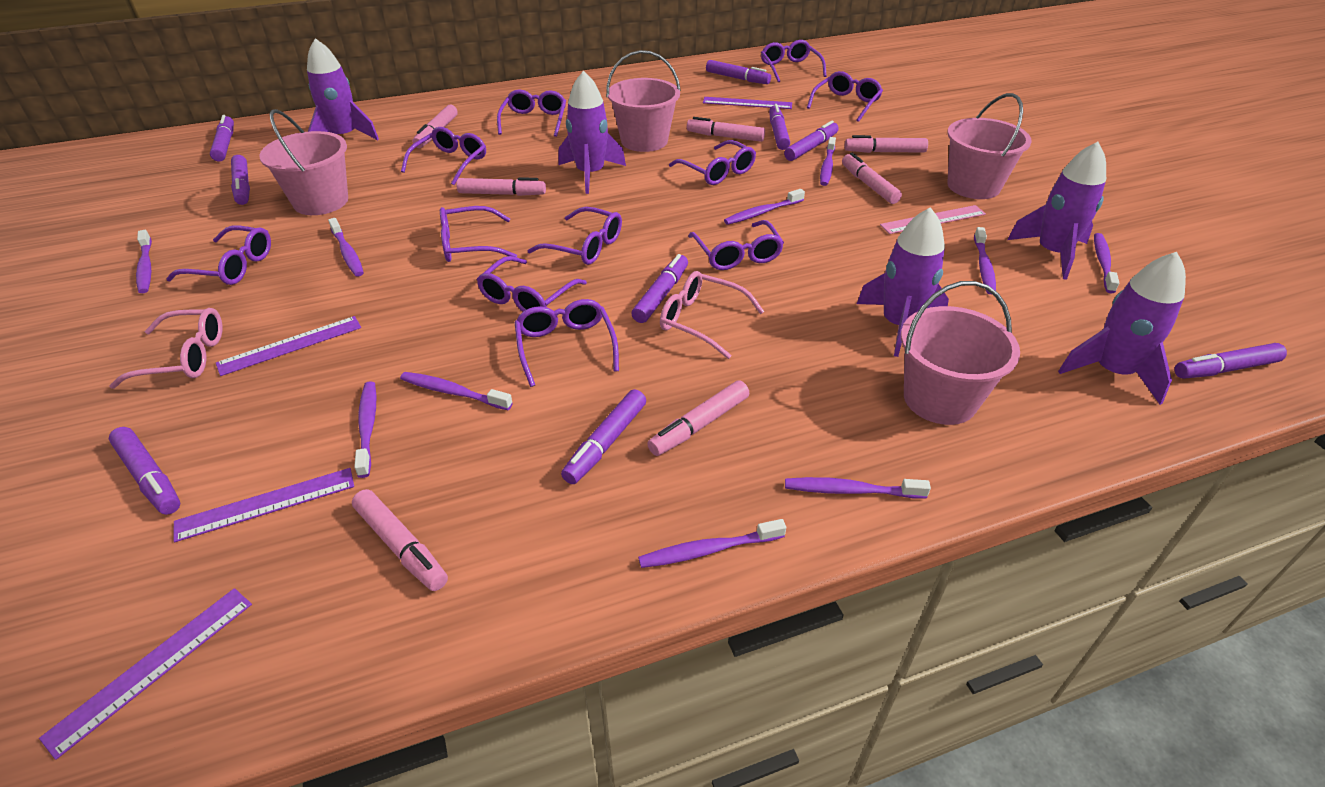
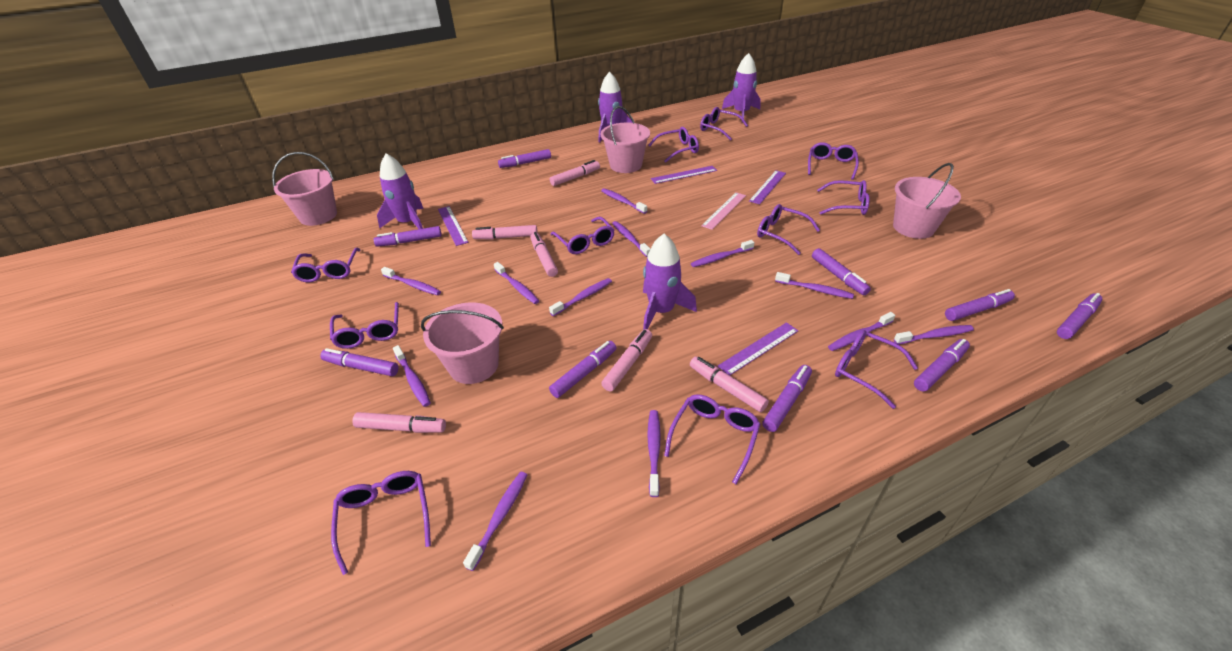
pink glasses: [110,308,222,389] [660,271,764,359] = 2 -> none = 0
pink marker: [352,489,448,591] [412,105,458,148] [456,177,546,196] [647,381,749,456] [687,117,765,142] [842,153,902,204] [845,135,928,153] = 7 -> [352,412,446,433] [472,225,538,239] [530,232,558,277] [550,160,600,186] [601,329,652,391] [690,357,769,412] = 6
purple rocket: [307,38,379,140] [558,71,626,194] [857,207,949,357] [1007,142,1106,279] [1058,252,1186,405] = 5 -> [377,153,424,229] [598,71,633,142] [643,234,697,330] [722,53,761,123] = 4
purple toothbrush: [136,230,152,293] [328,218,364,277] [354,381,376,478] [400,372,513,410] [638,519,786,568] [724,189,805,225] [785,477,931,499] [820,137,836,186] [974,227,996,294] [1094,233,1119,293] = 10 -> [381,267,441,295] [393,345,431,407] [463,472,527,571] [494,262,539,304] [549,278,612,316] [601,188,647,214] [612,221,650,257] [647,410,661,497] [691,240,754,267] [775,272,854,299] [828,312,895,351] [894,325,974,344] = 12

